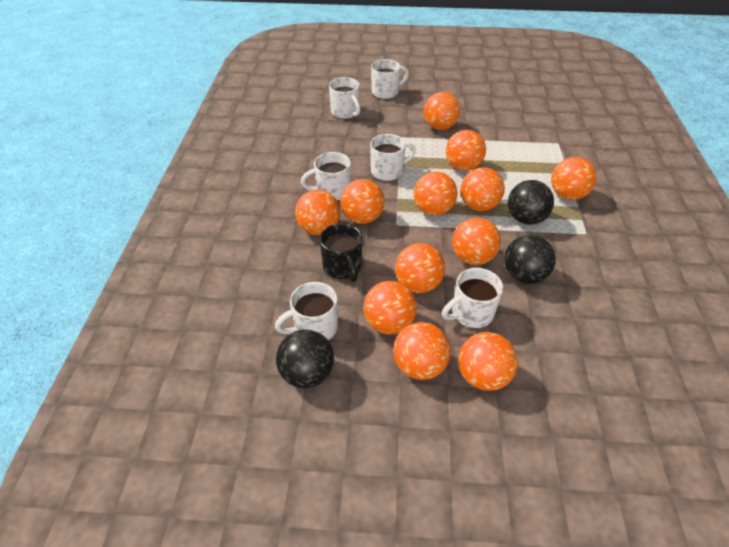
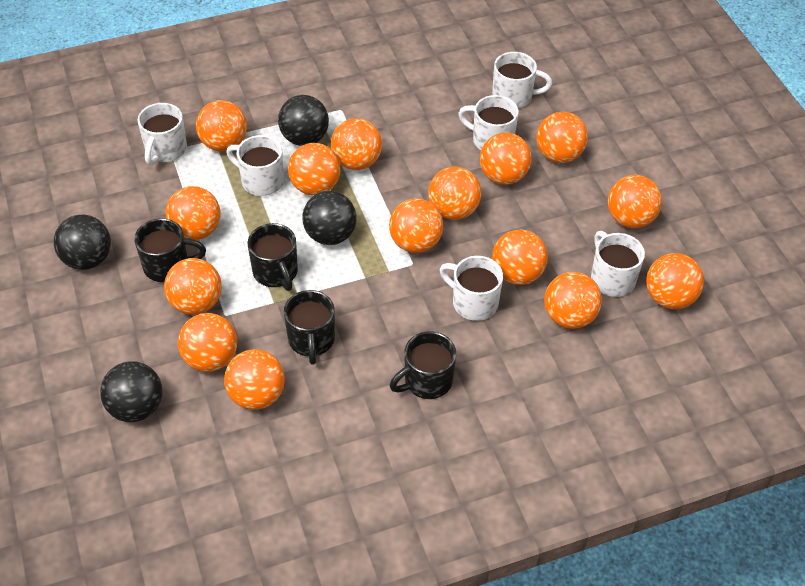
black ball: [276,329,334,388] [504,235,556,284] [508,180,554,225] = 3 -> [54,215,111,270] [100,361,163,422] [278,95,329,146] [303,191,357,245] = 4
black mug: [320,223,362,282] = 1 -> [134,218,206,282] [248,223,298,291] [284,290,335,365] [390,331,456,399] = 4
orange ball: [295,190,340,235] [340,179,385,224] [363,281,417,335] [393,322,451,380] [395,243,445,293] [414,172,458,216] [424,92,460,130] [446,130,486,171] [452,217,501,265] [458,332,518,391] [460,167,505,211] [551,157,597,200] = 12 -> [164,258,222,315] [166,186,221,240] [178,313,237,372] [196,100,247,151] [224,349,285,410] [288,143,340,195] [331,118,382,170] [389,199,444,253] [428,166,481,220] [480,132,532,185] [492,230,548,285] [536,112,588,163] [544,272,602,329] [608,175,662,228] [646,253,704,309] = 15

